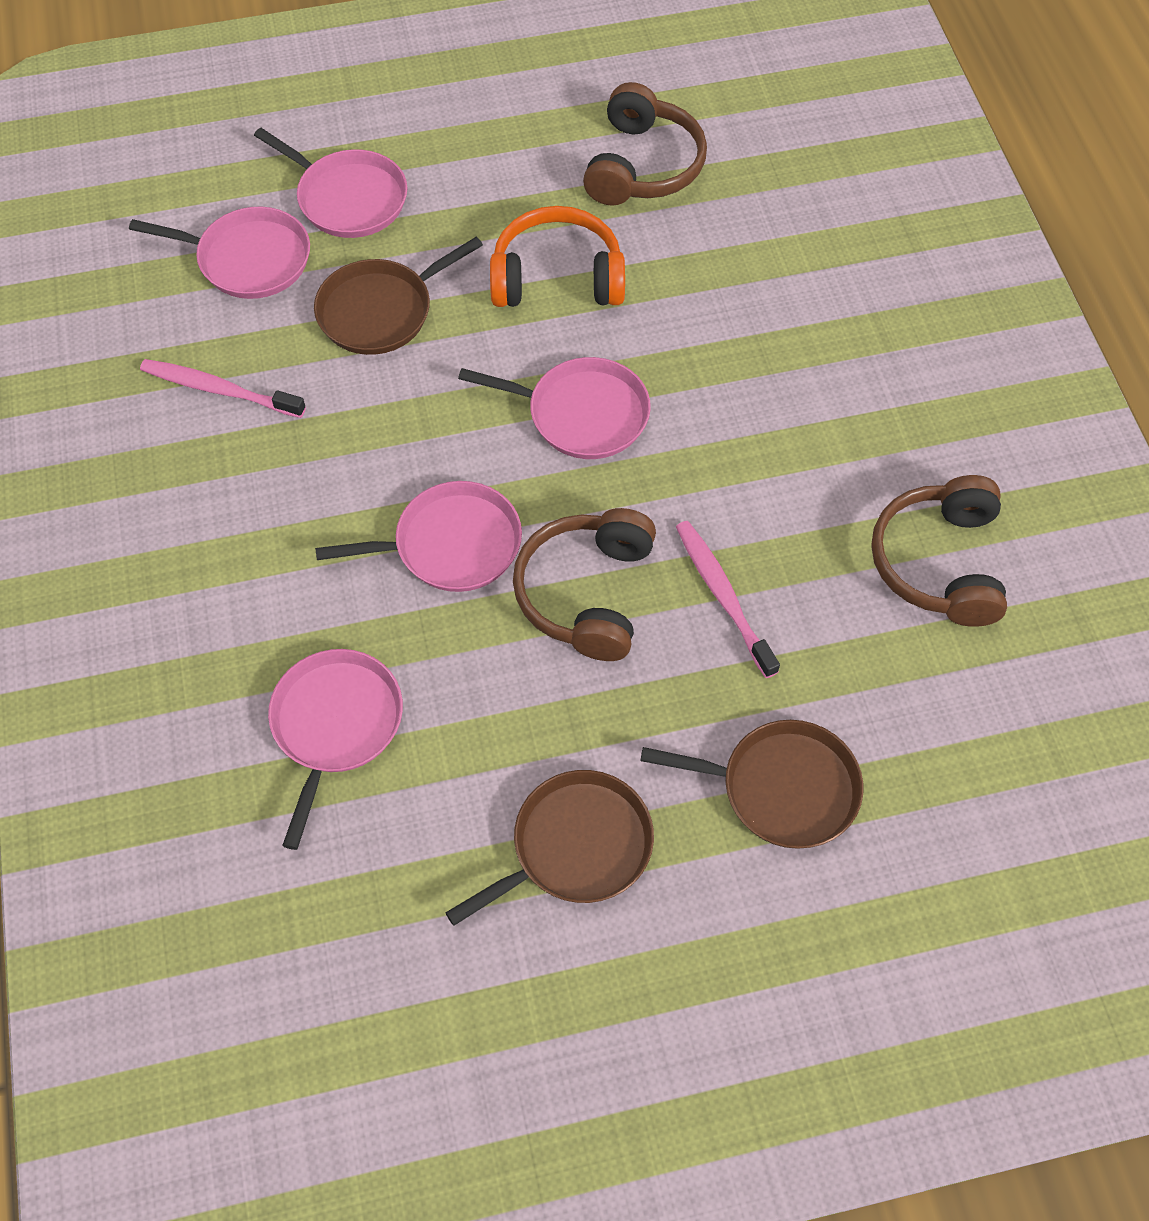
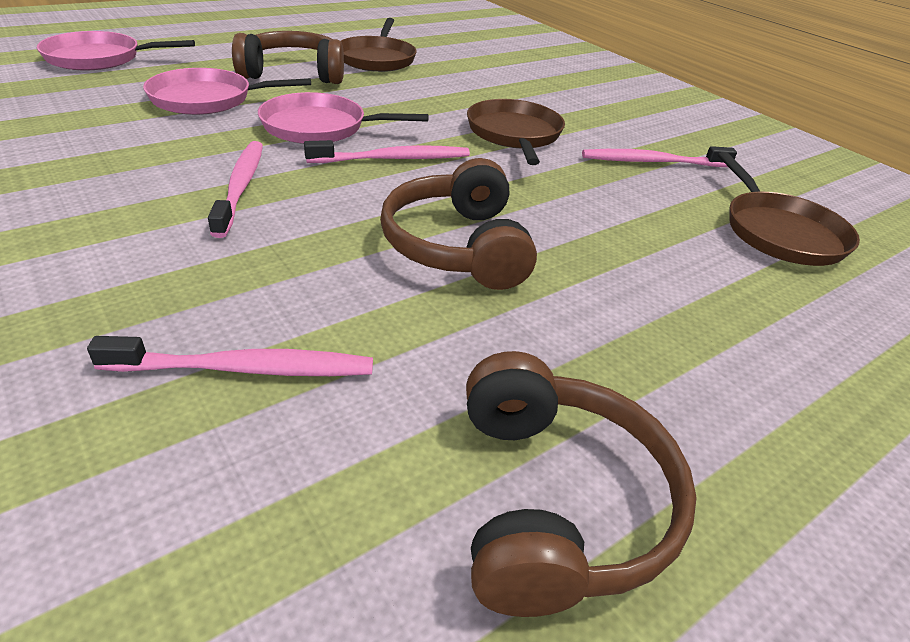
orange headphones: [490,206,625,307] = 1 -> none = 0
pink pan: [129,207,310,299] [254,128,407,238] [268,649,403,850] [315,481,522,592] [458,357,651,459] = 5 -> [37,31,195,70] [143,68,311,115] [258,92,429,144] = 3
pink toothbrush: [140,359,306,418] [676,521,780,678] = 2 -> [87,336,373,376] [208,141,263,238] [304,140,470,163] [582,146,737,167] = 4

